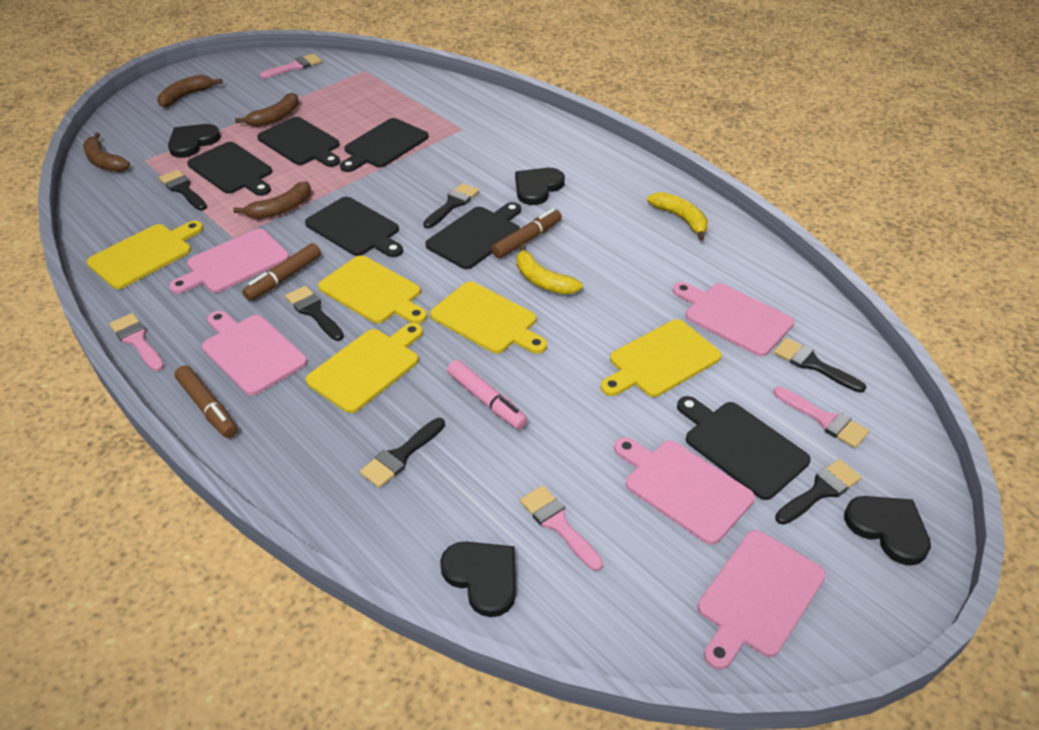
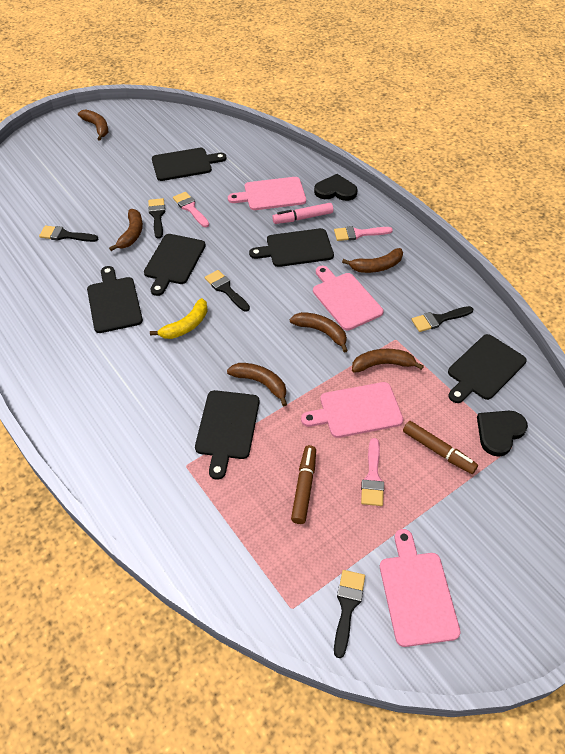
black brush: [159,170,207,211] [285,286,344,341] [360,418,445,488] [423,183,479,228] [774,338,866,393] [775,459,861,525] = 6 -> [39,226,98,242] [148,198,165,239] [205,270,250,312] [334,570,365,658] [411,306,473,332] = 5
black heart: [168,124,221,158] [440,541,516,617] [515,168,565,205] [844,496,931,565] = 4 -> [314,174,358,201] [477,411,528,457] = 2
brown banana: [83,132,130,172] [157,75,223,107] [233,181,311,219] [235,93,299,127] = 4 -> [78,109,108,140] [109,209,143,251] [227,363,287,407] [290,312,348,352] [342,248,403,273] [352,349,424,373] = 6
brown marker: [175,365,238,438] [242,243,321,301] [491,209,562,259] = 3 -> [291,445,316,524] [403,421,478,474] = 2
pink brush: [110,313,164,371] [260,54,322,79] [520,485,603,571] [774,387,869,448] = 4 -> [173,192,209,227] [334,226,393,241] [361,438,384,506] = 3
pink cutting board: [169,229,289,294] [202,311,307,396] [614,437,755,545] [673,282,794,356] [698,530,826,670] = 5 -> [228,177,306,210] [301,382,403,438] [313,266,384,330] [380,529,461,647] = 4
yellow banana: [517,244,583,295] [647,192,708,241] = 2 -> [150,298,208,339] = 1
yellow cutting board: [87,221,203,289] [306,323,423,413] [318,255,427,324] [430,281,547,354] [601,319,722,397] = 5 -> none = 0

